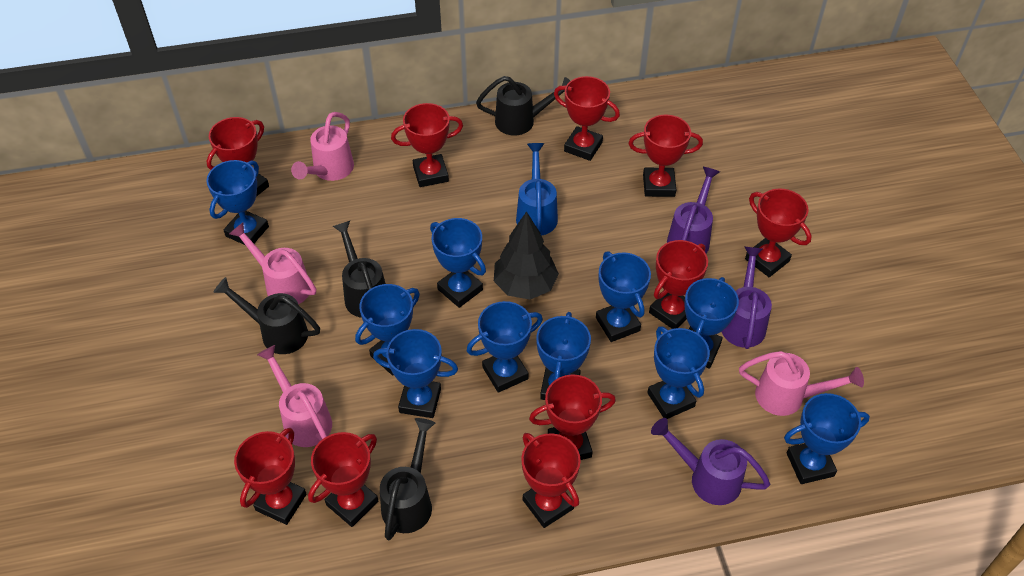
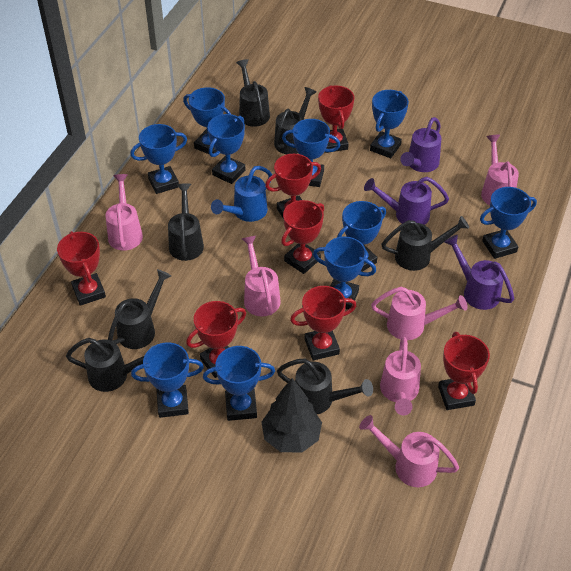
black watering can: [213,277,320,354] [333,221,386,318] [380,418,435,540] [476,76,570,136] = 4 -> [66,338,154,392] [108,269,171,349] [168,184,204,261] [236,59,270,127] [274,87,317,154] [277,358,373,414] [381,216,469,271] = 7
pink watering can: [229,223,316,304] [257,345,332,447] [291,112,354,181] [739,351,864,416] = 4 -> [105,174,143,250] [242,236,281,316] [359,415,459,487] [371,287,468,340] [380,337,421,415] [481,135,519,205] = 6
red trophy: [207,117,269,196] [234,428,307,525] [308,432,378,527] [391,103,463,187] [521,433,581,528] [529,375,616,460] [554,76,620,161] [628,115,703,197] [649,240,708,329] [745,188,812,277] = 10 -> [57,231,106,306] [186,301,246,378] [265,154,321,218] [281,200,324,274] [290,286,356,361] [318,85,354,153] [438,332,490,410] = 7

